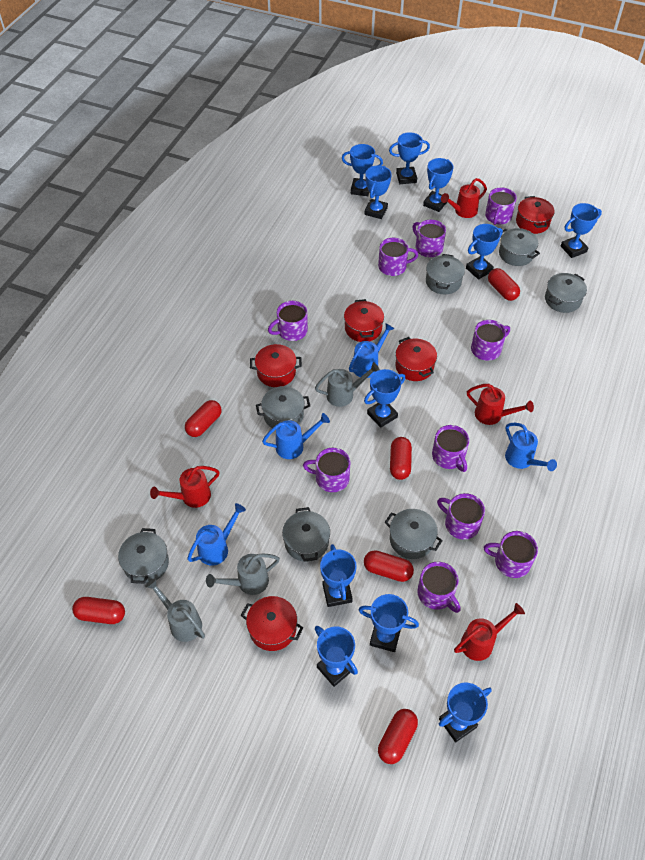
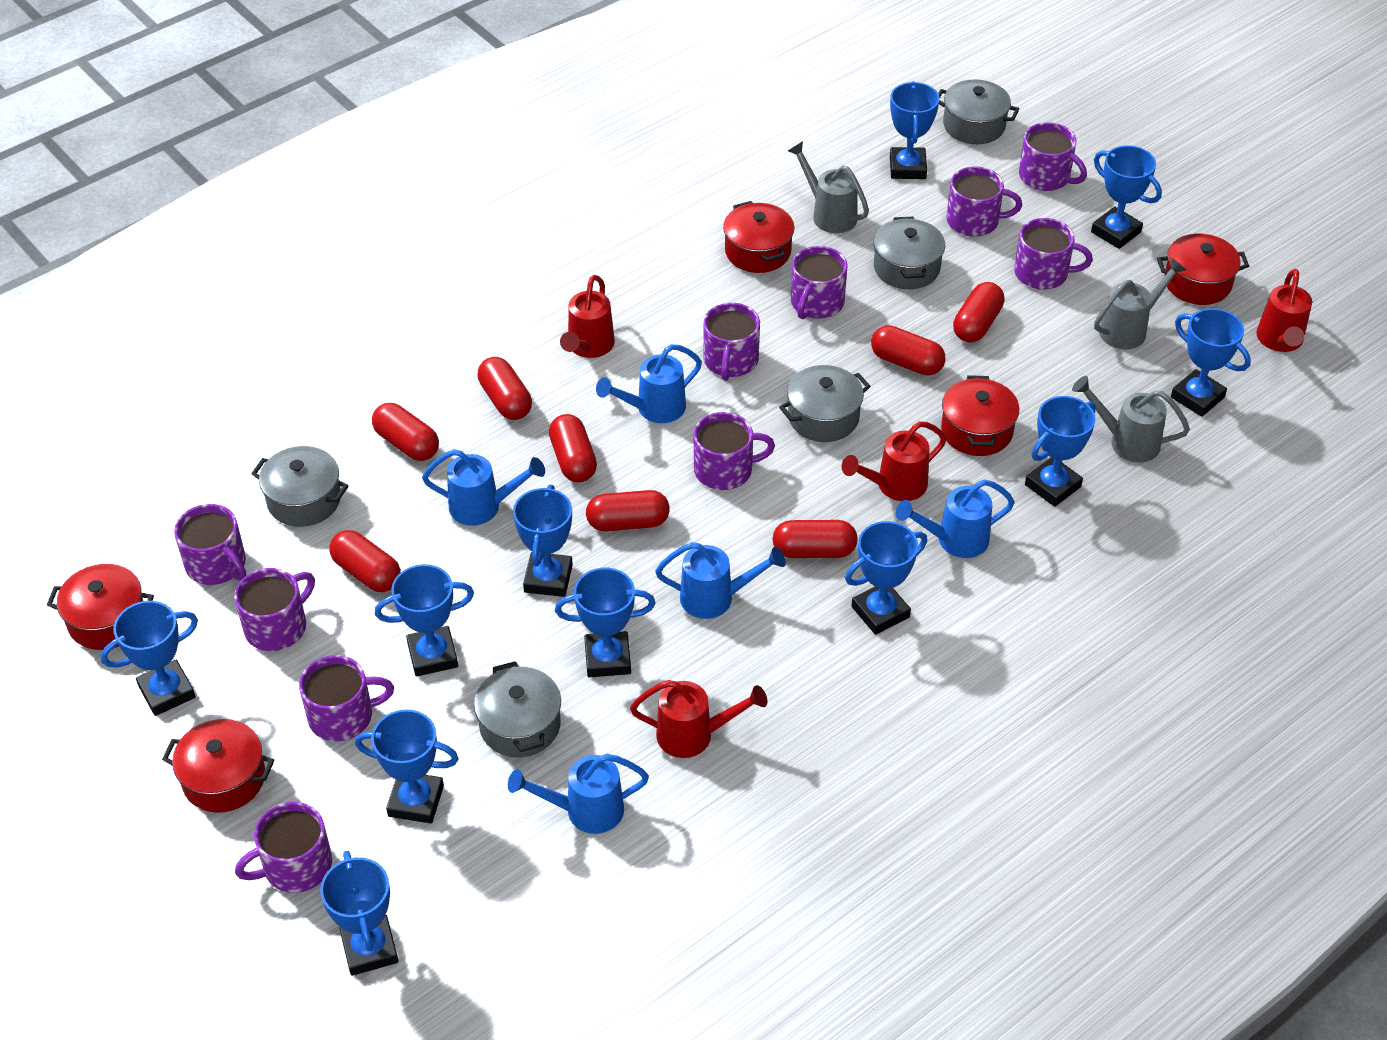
blue watering can: [187,503,246,566] [262,413,330,459] [349,323,395,378] [505,423,557,471] = 4 -> [422,449,545,526] [508,754,649,834] [596,344,702,423] [655,542,786,619] [896,479,1015,558] = 5
grey pot: [118,528,169,584] [256,386,310,428] [282,507,330,562] [384,509,443,559] [426,254,465,294] [499,228,540,266] [545,273,587,313] = 7 -> [251,446,349,527] [474,661,561,758] [779,365,871,442] [874,217,945,289] [938,79,1019,144] = 5
red capsule: [72,597,125,624] [185,400,222,437] [364,550,414,582] [378,709,418,764] [390,437,412,480] [488,268,520,301] = 6 -> [330,530,401,592] [372,403,439,461] [477,357,532,420] [549,414,597,482] [586,490,670,531] [772,520,858,558] [871,325,945,376] [953,282,1005,343] = 8

